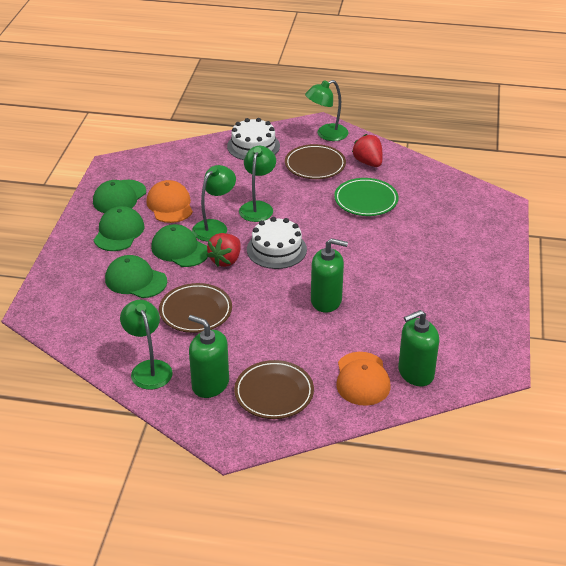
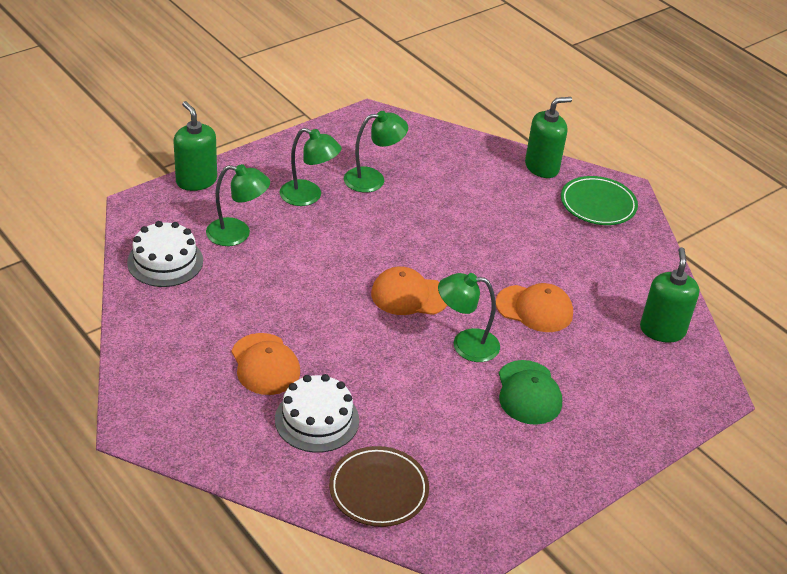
brown plate: [159,283,232,333] [234,360,314,419] [285,144,346,179] = 3 -> [329,446,429,527] = 1
green cap: [93,180,146,213] [94,206,145,251] [105,255,167,298] [151,224,208,267] = 4 -> [499,360,562,425] = 1
orange cap: [147,180,193,223] [336,352,390,406] = 2 -> [232,333,300,395] [371,266,447,315] [496,283,573,332] = 3
red strawberry: [207,233,241,267] [352,134,383,167] = 2 -> none = 0

